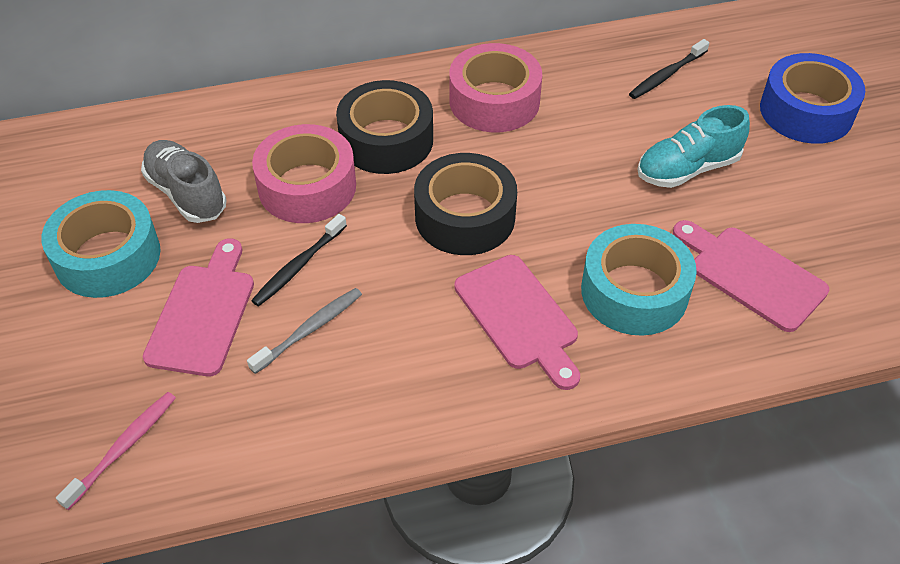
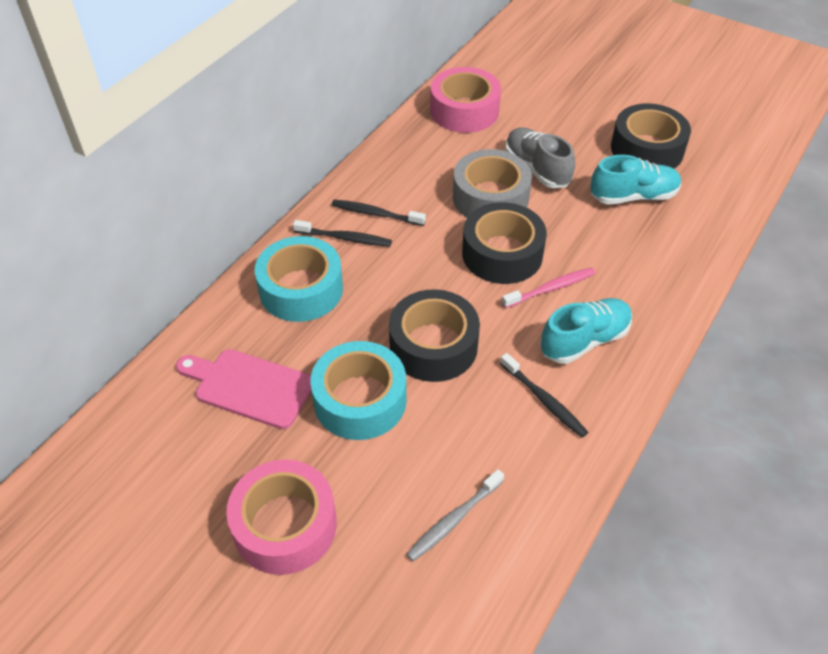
black tape: [336,80,433,174] [414,153,517,255] = 2 -> [389,289,480,382] [462,202,547,284] [611,103,691,168] = 3
black toothbrush: [251,214,347,307] [629,39,709,99] = 2 -> [293,220,392,247] [332,200,426,226] [500,353,588,438] = 3
blue tape: [760,53,865,144] = 1 -> none = 0
grey tape: none = 0 -> [453,149,532,218] = 1
pink cutting board: [143,239,254,377] [454,255,580,390] [673,220,829,332] = 3 -> [176,349,311,429] = 1
turquoise shoe: [637,105,750,188] = 1 -> [540,298,632,364] [590,155,681,205] = 2

